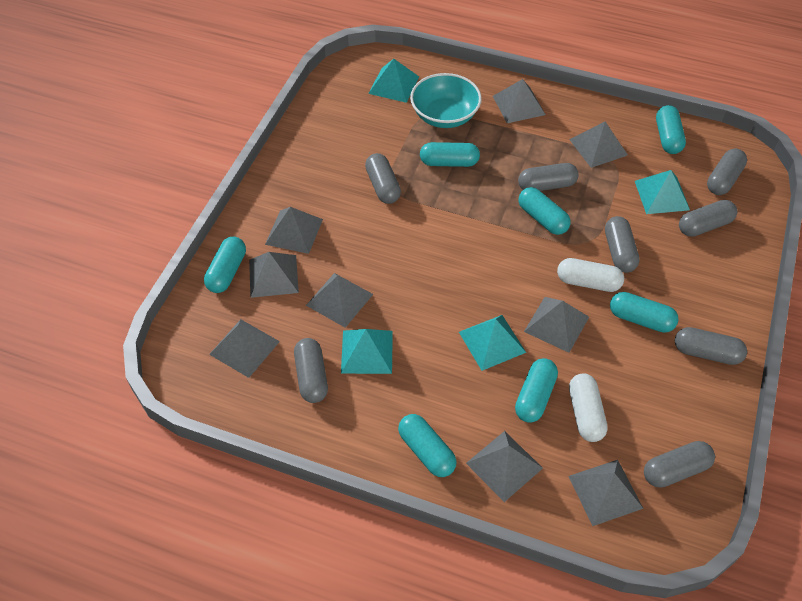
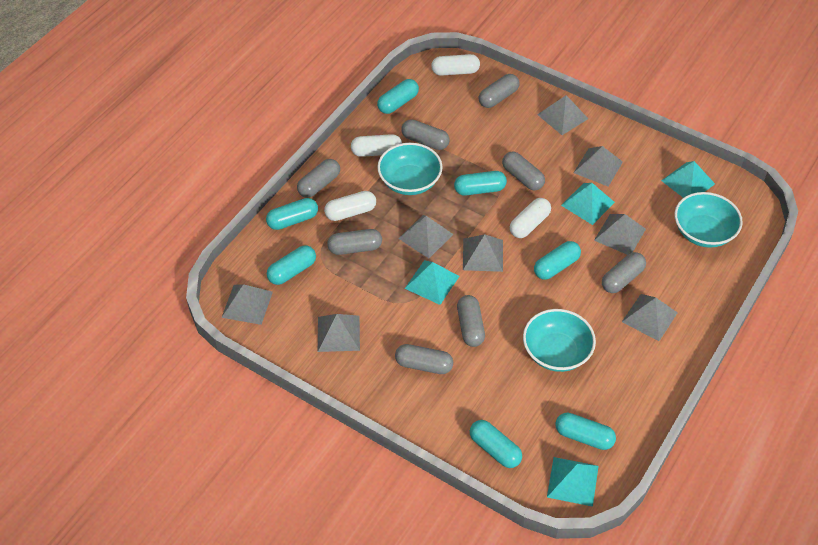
grey pyramid: [209,319,280,378] [249,252,299,298] [265,207,323,254] [306,273,373,328] [466,431,543,502] [493,79,546,123] [524,297,589,353] [568,460,643,526] [569,122,628,168] = 9 -> [221,284,273,325] [318,314,360,352] [398,215,454,258] [463,234,503,272] [537,95,588,135] [574,146,623,187] [594,214,646,255] [622,294,678,341] = 8
turquoise bowl: [410,73,482,128] = 1 -> [377,143,442,195] [523,309,596,372] [675,192,743,248] = 3
white capsule: [557,258,624,292] [569,373,608,442] = 2 -> [324,191,376,221] [351,134,402,157] [431,54,480,76] [510,198,551,238] = 4

